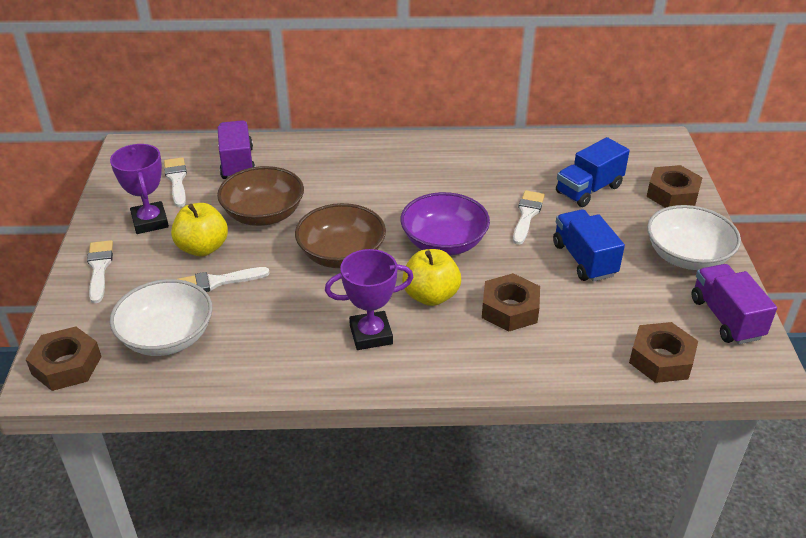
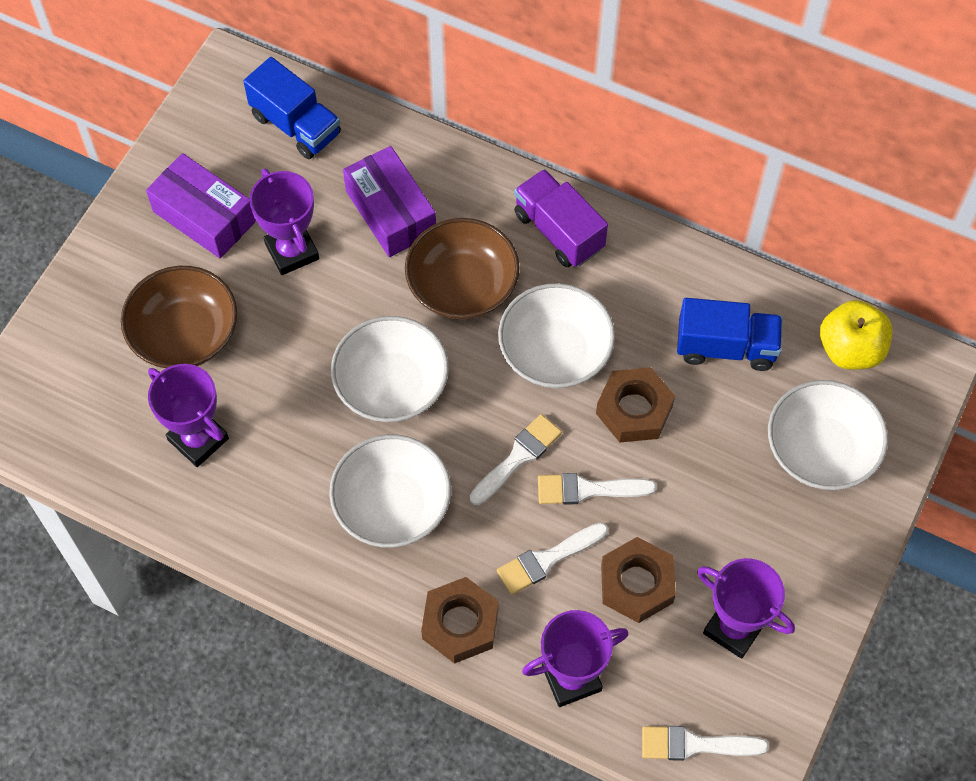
brown nut: [26,327,102,391] [482,273,540,332] [629,322,698,383] [646,165,703,208] = 4 -> [421,577,499,664] [596,367,675,442] [601,537,676,623] = 3
purple bowl: [400,192,490,255] = 1 -> none = 0
purple box: none = 0 -> [146,153,256,258] [343,146,436,257] = 2
purple trophy: [110,144,169,234] [325,249,414,350] = 2 -> [148,364,229,467] [249,168,319,275] [522,610,629,707] [697,558,795,659] = 4
purple truck: [218,120,255,179] [691,264,777,344] = 2 -> [514,169,608,267] = 1
white bowl: [110,279,213,356] [647,205,741,270] = 2 -> [329,435,451,548] [331,316,449,422] [498,283,615,388] [768,380,888,490] = 4
yellow apple: [171,203,228,256] [402,249,461,306] = 2 -> [820,300,892,370] = 1

